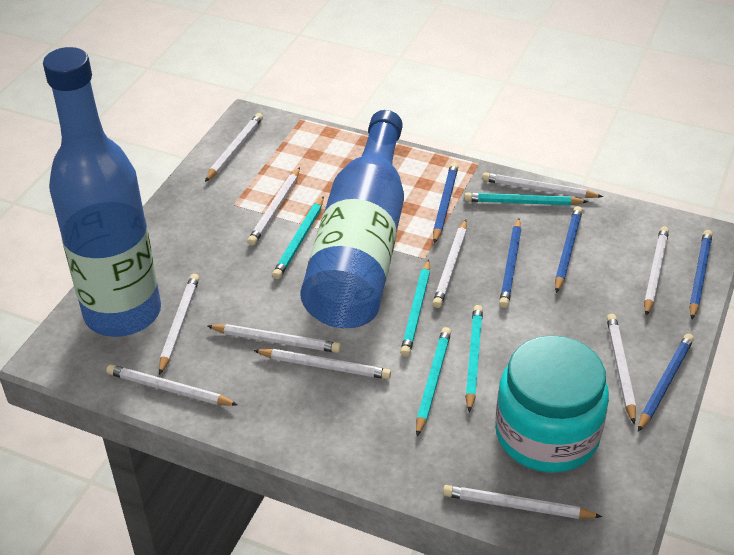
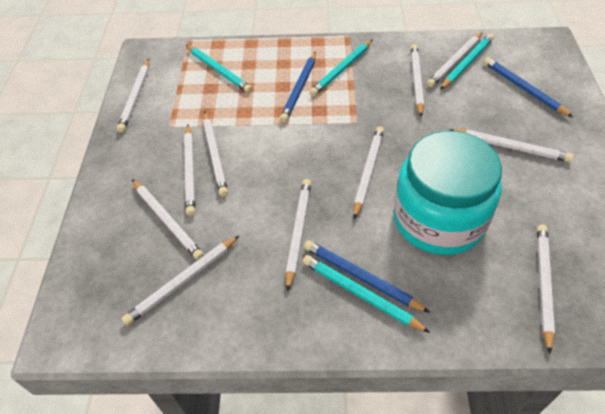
blue bottle: [43,47,161,337] [300,110,404,328] = 2 -> none = 0
blue pencil: [433,162,458,244] [499,218,521,308] [555,206,582,293] [638,334,694,432] [689,230,713,319] = 5 -> [280,52,316,122] [304,240,430,313] [484,57,573,117] = 3
turquoise pencil: [272,196,324,279] [400,259,430,357] [416,327,451,436] [464,193,588,205] [465,305,483,412] = 5 -> [186,45,252,93] [303,255,430,333] [309,40,372,96] [440,34,494,90] = 4

